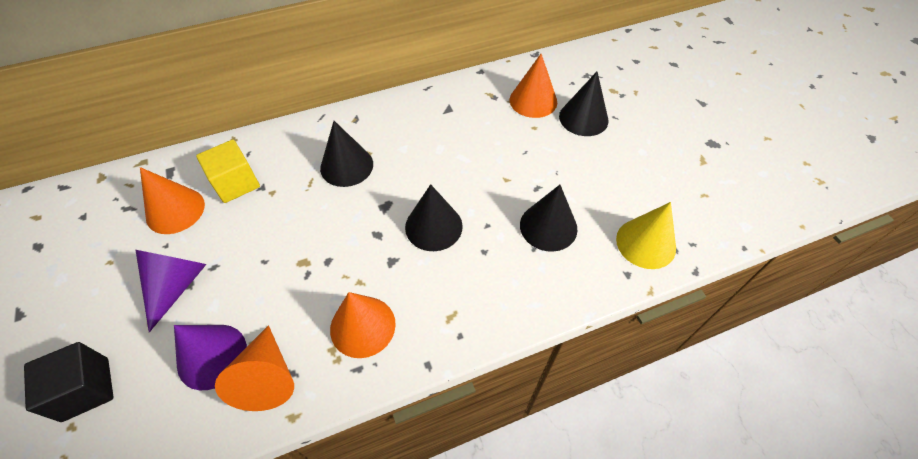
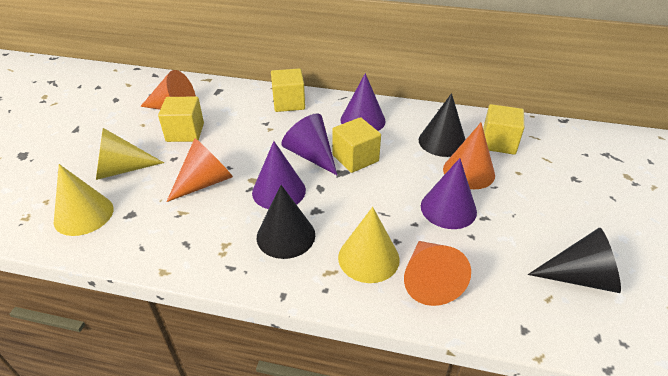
black cone: [320,121,373,187] [405,184,463,251] [520,185,577,252] [559,72,609,136] = 4 -> [257,185,315,259] [419,93,466,157] [528,228,621,293] = 3
black cube: [24,342,113,422] = 1 -> none = 0
purple cone: [135,250,207,332] [174,325,247,390] = 2 -> [252,141,306,209] [281,113,338,176] [340,73,386,131] [421,158,477,229] = 4
yellow cone: [616,202,676,269] = 1 -> [54,164,114,236] [96,128,164,180] [338,207,400,283] = 3
yellow cube: [196,139,260,203] = 1 -> [158,97,204,142] [271,68,305,112] [332,117,381,173] [483,104,524,155] = 4

